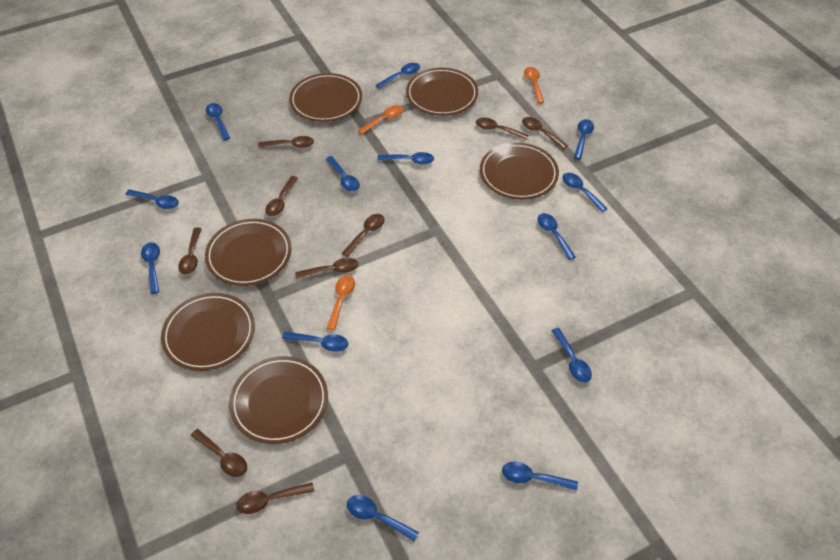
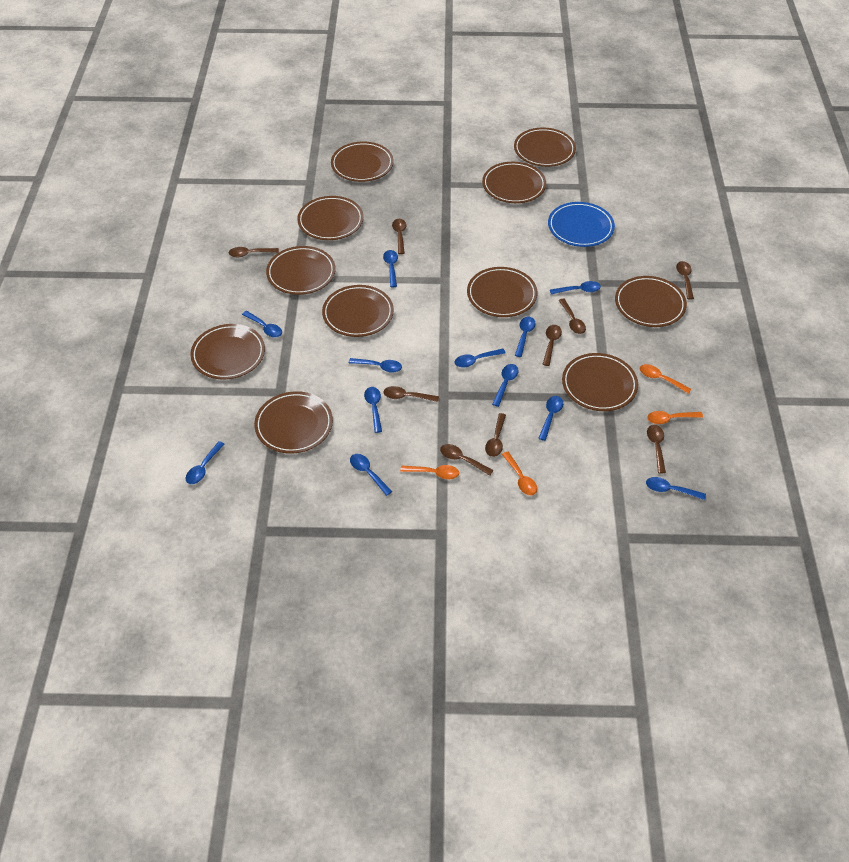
blue plate: none = 0 -> [548,202,615,247] = 1
blue spoon: [125,189,179,209] [141,243,160,294] [206,103,230,141] [282,332,348,352] [326,156,360,191] [347,495,419,541] [376,63,420,89] [377,152,434,165] [502,462,578,491] [537,213,576,260] [551,328,592,383] [562,173,608,212] [574,119,594,159] = 13 -> [186,441,225,484] [242,311,282,338] [349,358,402,373] [350,454,392,496] [364,387,382,433] [383,250,398,287] [454,349,506,368] [492,364,519,407] [515,317,536,357] [538,396,563,441] [550,281,601,294] [646,477,706,500] = 12
brown plate: [161,293,255,371] [205,219,292,286] [229,356,328,444] [289,73,362,122] [406,68,478,116] [480,142,559,200] = 6 -> [190,324,265,380] [254,391,333,454] [266,246,336,295] [297,196,364,240] [322,285,394,337] [331,142,394,182] [467,267,537,317] [482,162,546,203] [514,128,576,167] [562,353,638,411] [615,276,687,327] = 11
orange spoon: [327,275,355,330] [358,105,404,135] [524,67,544,104] = 3 -> [400,465,459,479] [502,452,537,495] [640,364,691,394] [647,411,703,424] = 4

